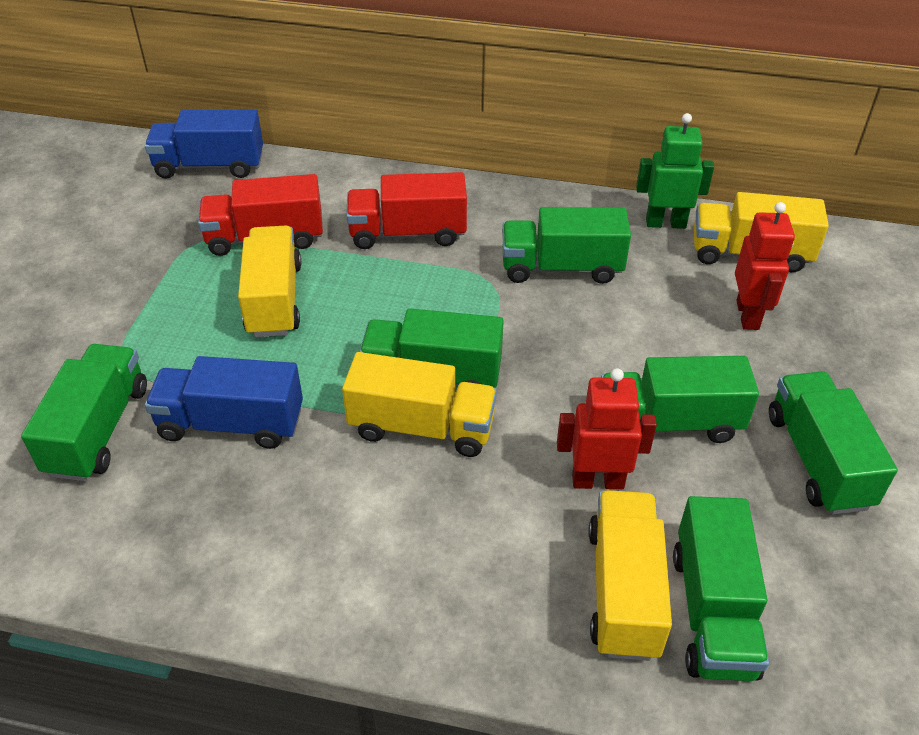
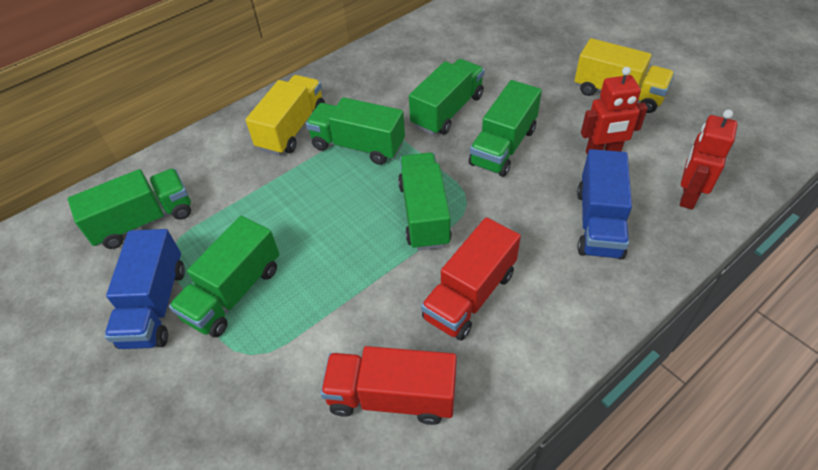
green robot: [636,113,714,229] = 1 -> none = 0
yellow truck: [238,225,302,337] [342,352,497,457] [588,490,672,661] [694,192,829,272] = 4 -> [245,75,325,155] [575,38,675,113] = 2

